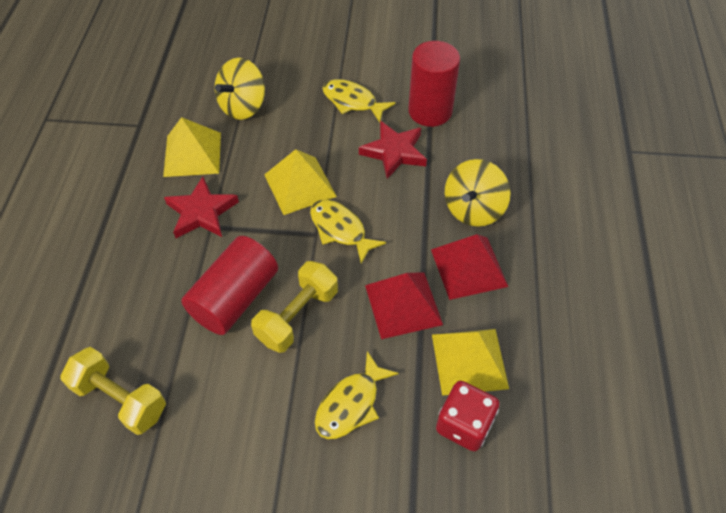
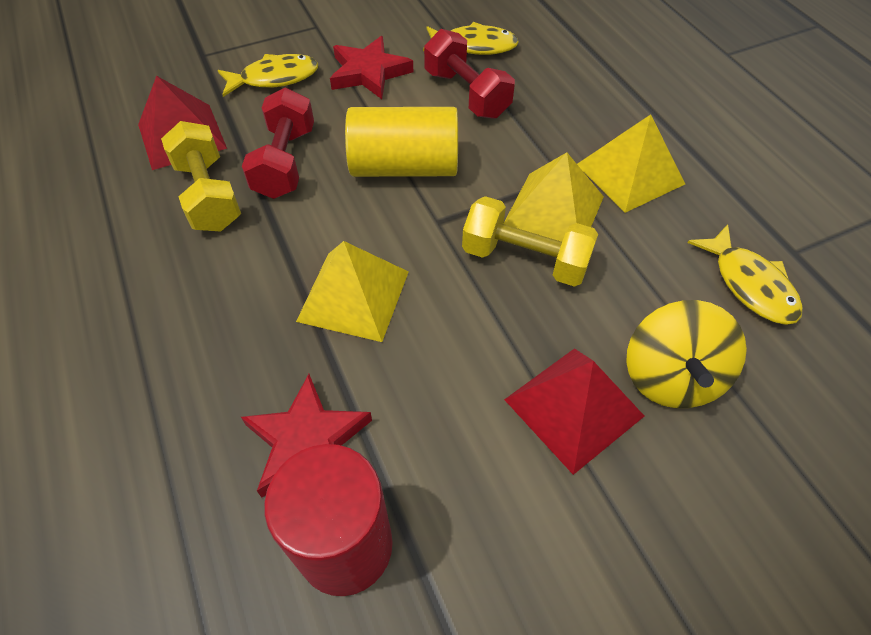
red cylinder: [181,236,278,335] [408,41,460,127] = 2 -> [264,444,393,596] = 1
red dice: [436,381,500,451] = 1 -> none = 0
red dumbbell: none = 0 -> [242,88,314,199] [424,29,515,119] = 2
yellow cylinder: none = 0 -> [345,107,458,177] = 1
yellow spinning top: [215,58,265,120] [445,159,510,227] = 2 -> [626,300,747,408] = 1

